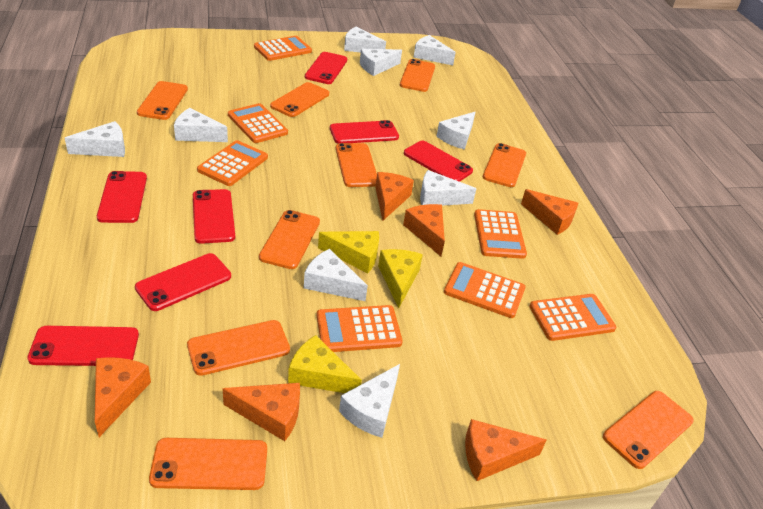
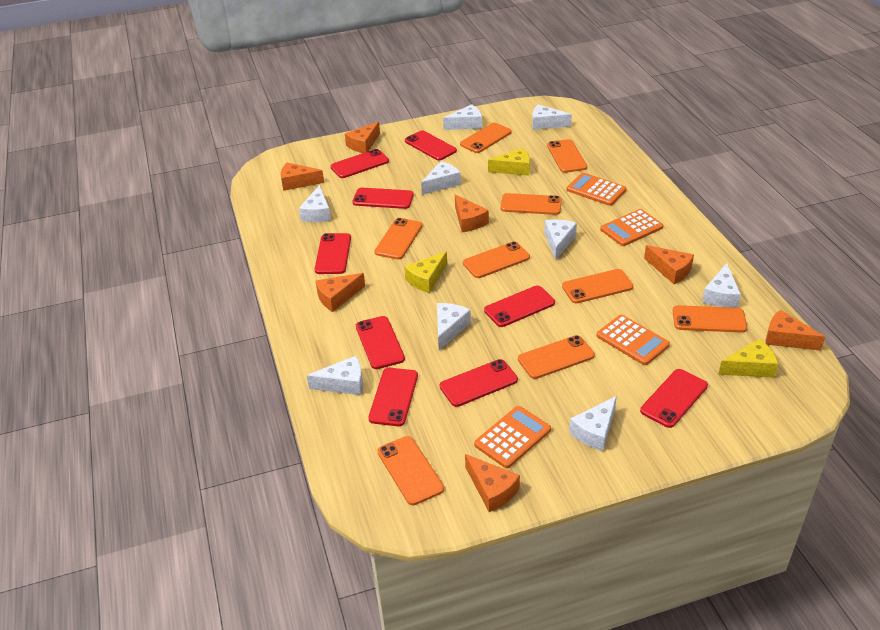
orange calculator: [197,140,268,186] [228,103,288,143] [254,36,312,61] [317,305,403,352] [444,262,526,318] [474,209,527,259] [529,294,616,341] = 7 -> [474,406,551,468] [567,173,627,206] [597,315,670,365] [600,209,664,246] = 4
orange cheese: [95,357,151,437] [223,383,300,441] [375,172,414,221] [403,204,445,256] [465,419,547,481] [521,189,578,235] = 6 -> [281,163,324,191] [316,273,365,312] [345,122,380,153] [455,194,489,232] [465,454,520,512] [644,245,694,284] [766,310,825,351] = 7
red phone: [27,326,139,366] [97,171,147,223] [135,253,231,311] [193,189,235,244] [305,52,347,84] [330,120,399,144] [404,141,473,182] = 7 -> [315,233,351,274] [330,149,389,178] [352,188,414,209] [356,316,405,369] [368,368,418,426] [405,130,457,160] [440,359,518,407] [484,285,555,327] [640,369,708,428] = 9

